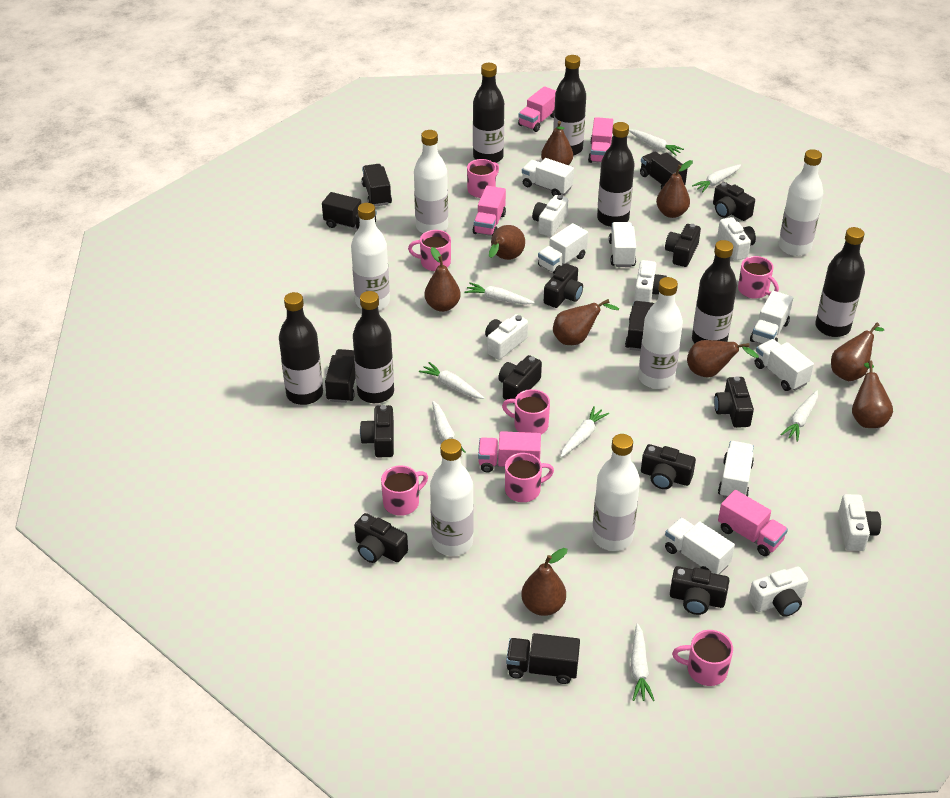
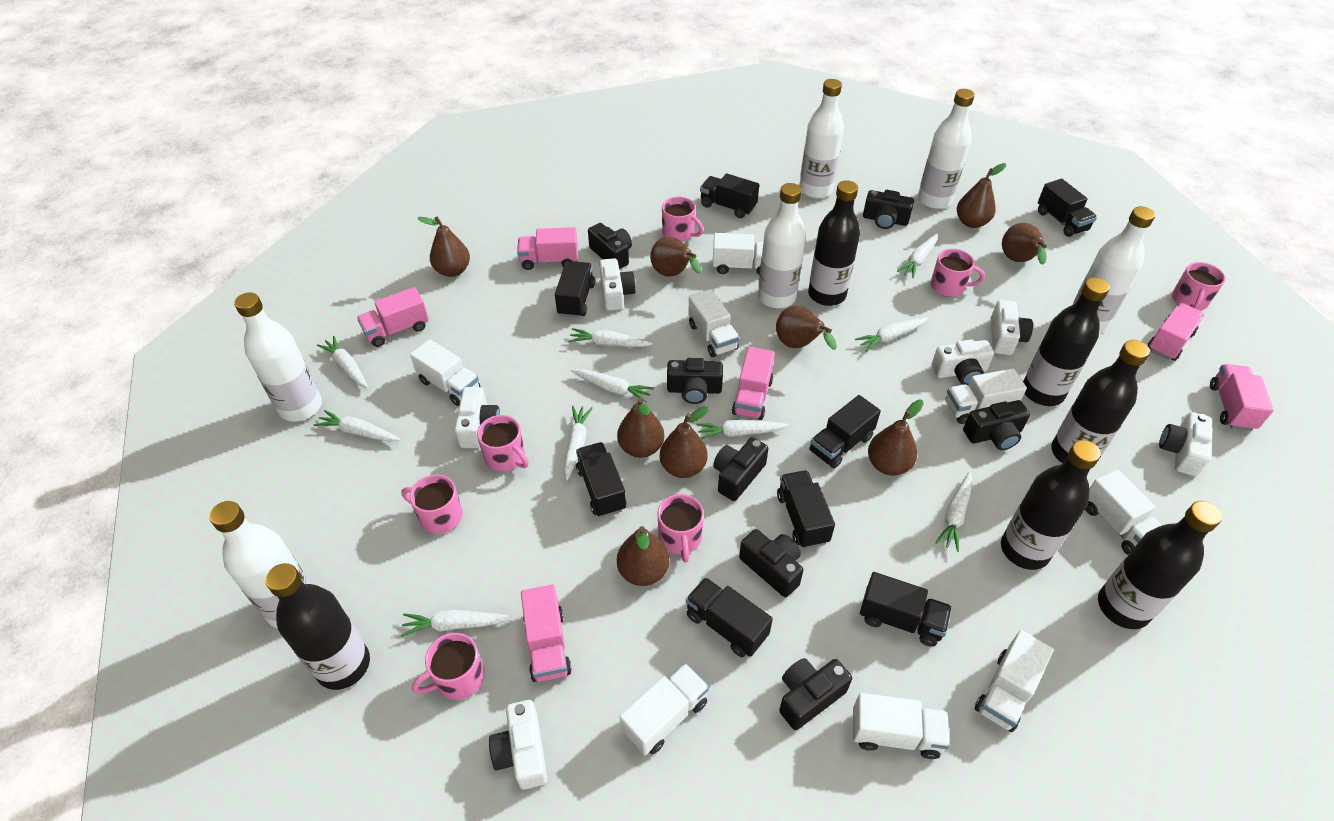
black bottle: [279,292,323,405] [353,291,394,403] [473,63,504,163] [553,55,586,156] [597,122,635,227] [692,240,737,344] [815,227,865,337] = 7 -> [265,563,370,690] [808,180,860,306] [1001,440,1101,570] [1023,277,1110,406] [1051,340,1150,463] [1098,501,1222,629] = 6
black camera: [354,513,408,563] [360,405,394,457] [498,355,542,404] [544,263,583,308] [641,444,696,489] [665,224,701,267] [670,566,730,615] [713,182,755,221] [714,376,754,428] = 9 -> [588,223,632,269] [667,358,723,404] [713,437,769,501] [739,529,803,597] [779,658,852,730] [863,190,914,229] [963,400,1030,450] = 7
black truck: [322,192,377,230] [325,349,356,403] [361,164,392,207] [506,633,580,684] [625,301,654,351] [640,152,688,190] = 6 -> [555,261,595,318] [576,442,626,517] [686,577,773,657] [700,173,759,218] [777,470,835,548] [809,395,881,469] [860,572,952,647] [1038,179,1097,237] = 8
pink truck: [473,186,506,236] [478,431,541,473] [518,86,556,132] [588,117,613,163] [718,490,788,556] = 5 -> [357,287,429,347] [517,227,578,270] [521,584,572,682] [732,347,775,420] [1147,303,1204,361] [1210,364,1274,431] = 6
white carrot: [419,362,484,399] [432,401,466,453] [465,283,535,305] [560,406,609,457] [629,130,684,156] [631,623,655,701] [692,164,741,193] [780,390,818,442] = 8 -> [314,410,400,442] [317,336,368,388] [401,610,512,637] [564,406,593,480] [568,328,653,347] [571,369,654,402] [697,419,789,440] [855,317,928,352] [897,233,938,278] [935,472,973,552] = 10
white truck: [522,158,574,196] [538,223,588,274] [609,222,636,267] [665,518,735,575] [718,441,754,498] [750,291,793,344] [755,339,814,391] = 7 -> [410,339,480,406] [620,663,709,755] [688,289,739,357] [713,233,763,275] [853,693,950,759] [945,368,1027,424] [975,630,1054,732] [1085,469,1162,555] = 8

